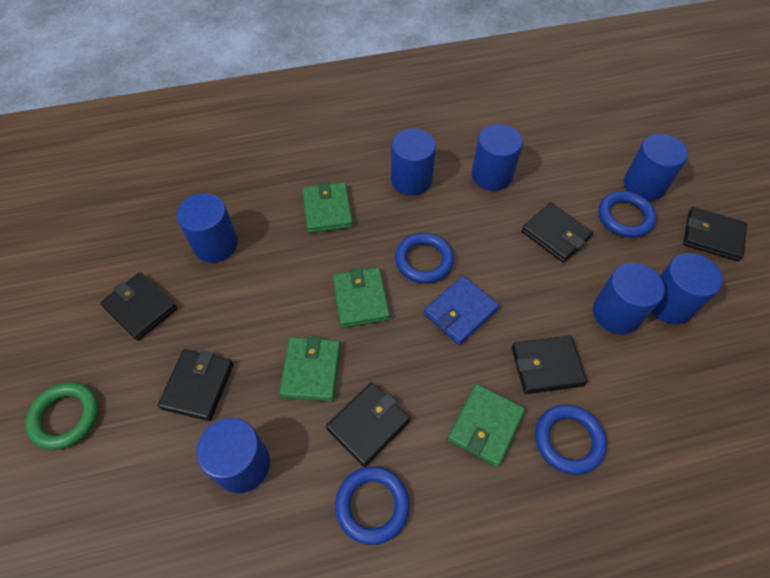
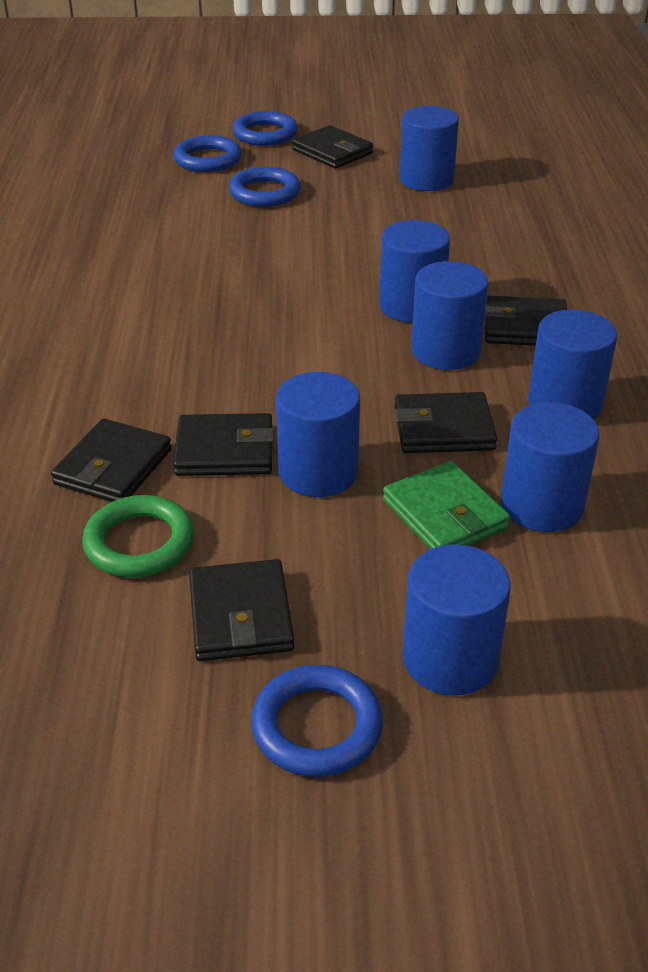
blue wallet: [424,276,499,345] = 1 -> none = 0
green wallet: [279,336,341,401] [302,182,353,233] [333,267,390,328] [447,384,525,467] = 4 -> [383,461,511,549] = 1

